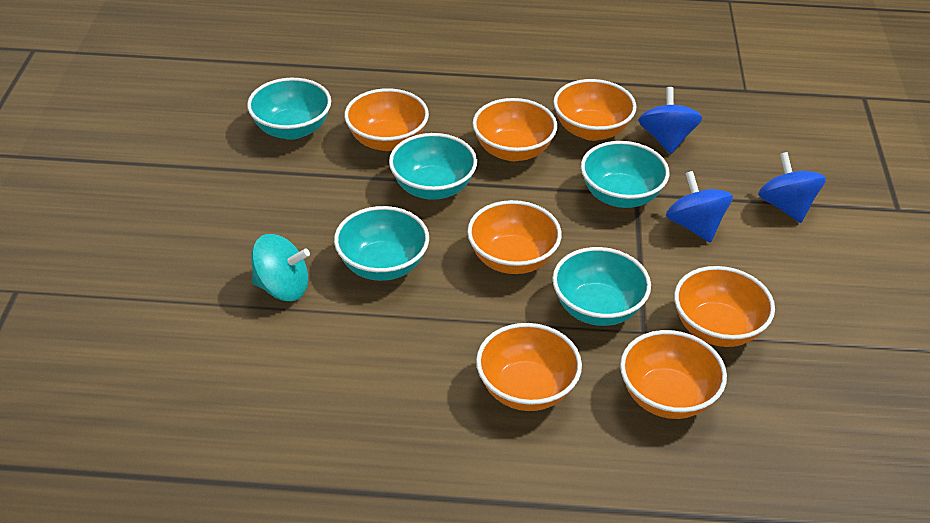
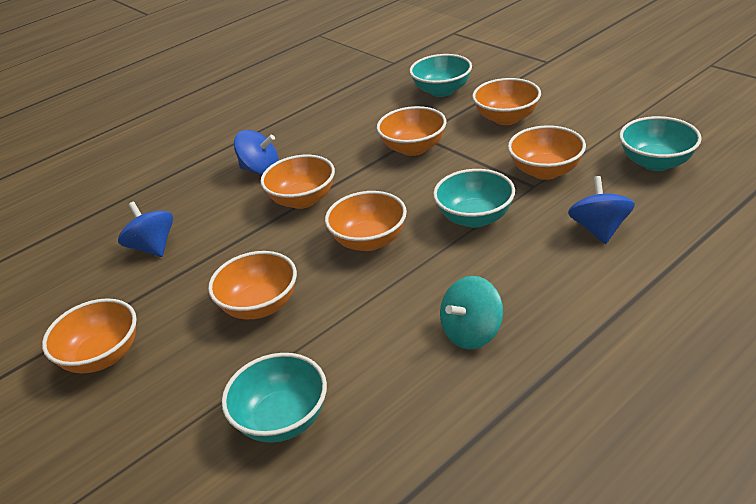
turquoise bowl: [247,78,331,140] [334,206,429,281] [389,133,477,200] [552,247,651,326] [581,141,669,208] = 5 -> [222,353,327,443] [409,54,472,97] [433,169,515,228] [619,116,702,171] = 4

